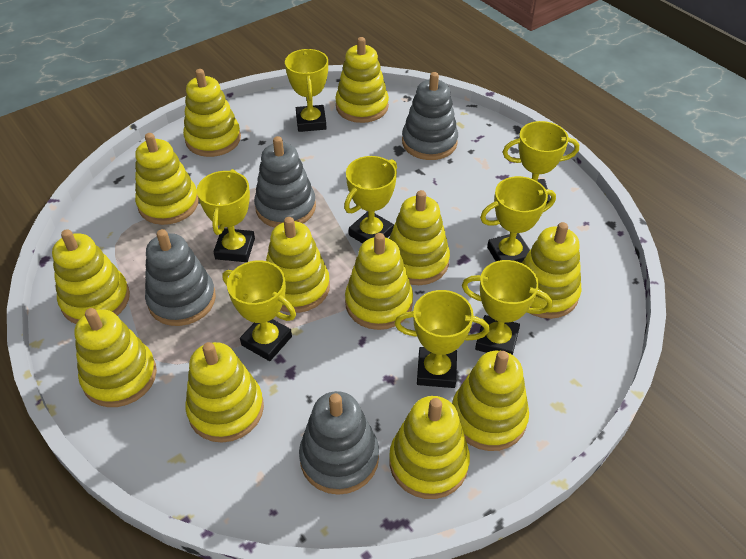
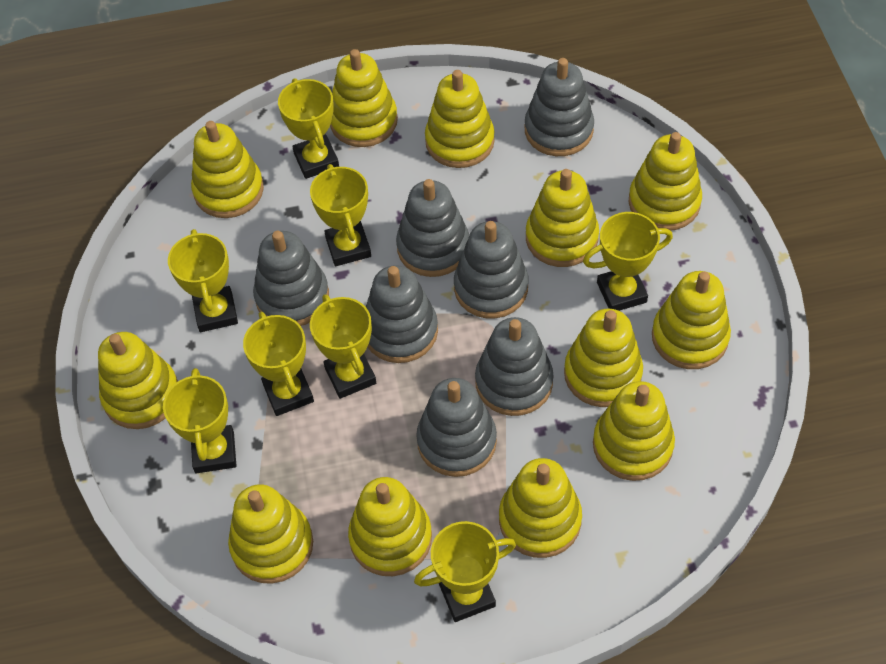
grey stacking toy: [145,229,216,326] [254,136,316,227] [299,391,379,495] [402,72,458,160] = 4 -> [253,231,329,326] [366,265,438,363] [396,179,469,277] [416,378,497,477] [454,221,528,319] [475,317,554,416] [525,58,594,156] = 7

